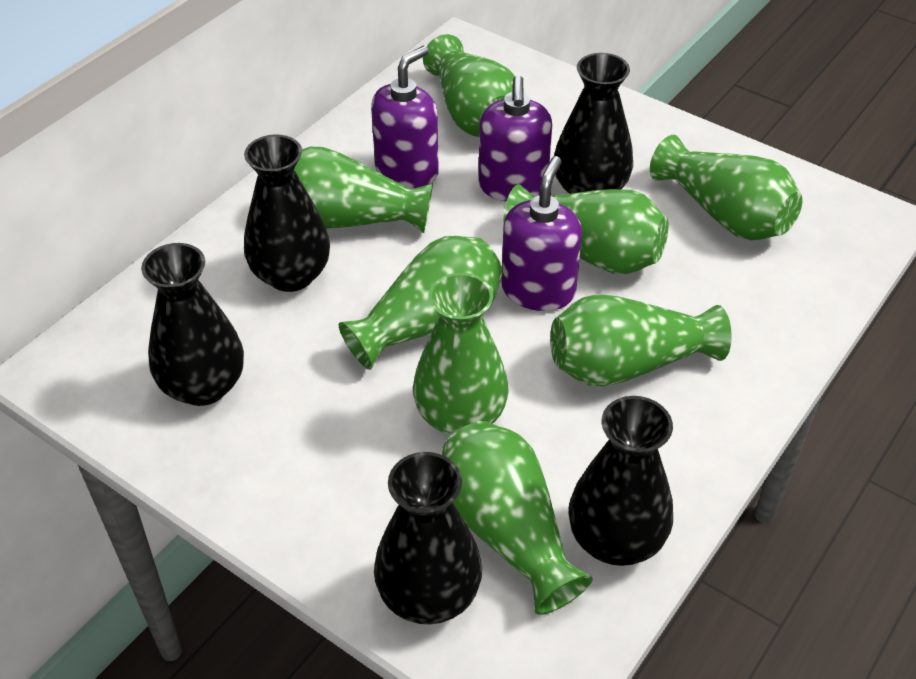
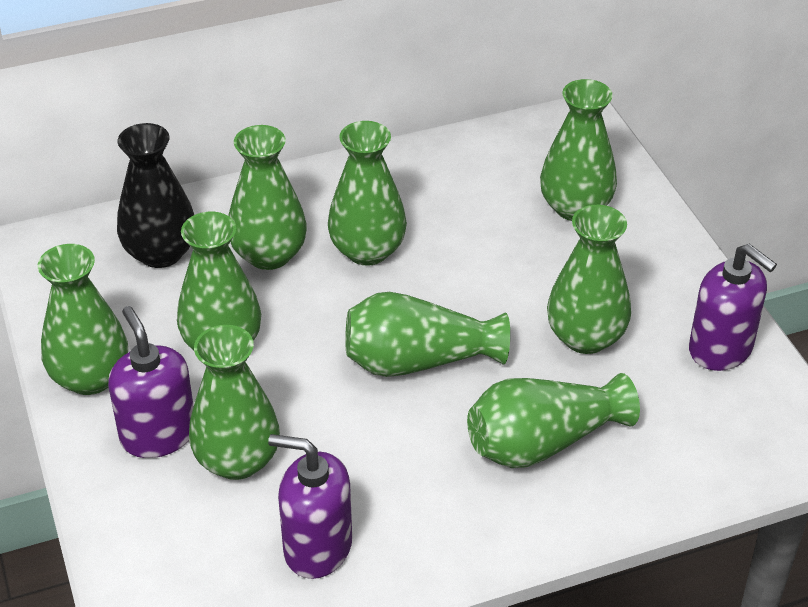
black vase: [141,243,244,406] [244,134,330,292] [374,452,482,624] [554,53,633,194] [569,396,673,566] = 5 -> [117,123,194,268] = 1
green vase: [294,147,433,233] [339,236,503,370] [413,273,509,435] [423,34,515,137] [442,421,593,615] [504,184,668,274] [550,294,732,387] [650,135,802,240] = 8 -> [38,244,128,395] [177,212,261,350] [189,325,280,480] [229,125,307,270] [328,121,407,266] [345,292,510,377] [467,373,640,468] [540,79,617,221] [547,205,631,354] = 9

